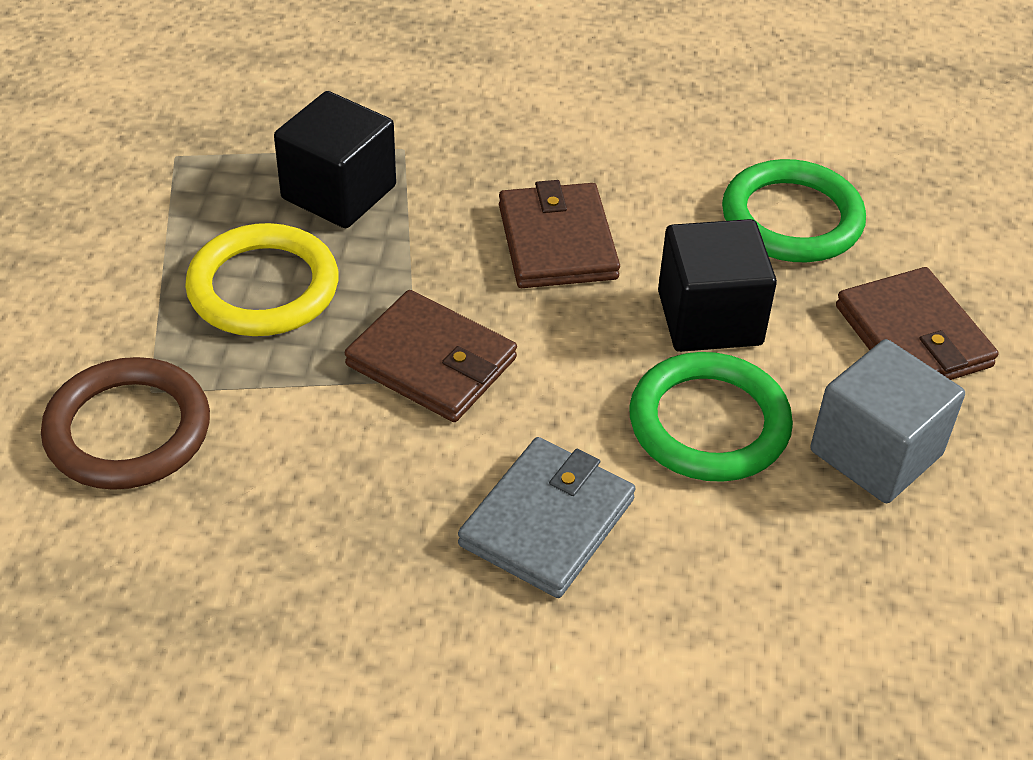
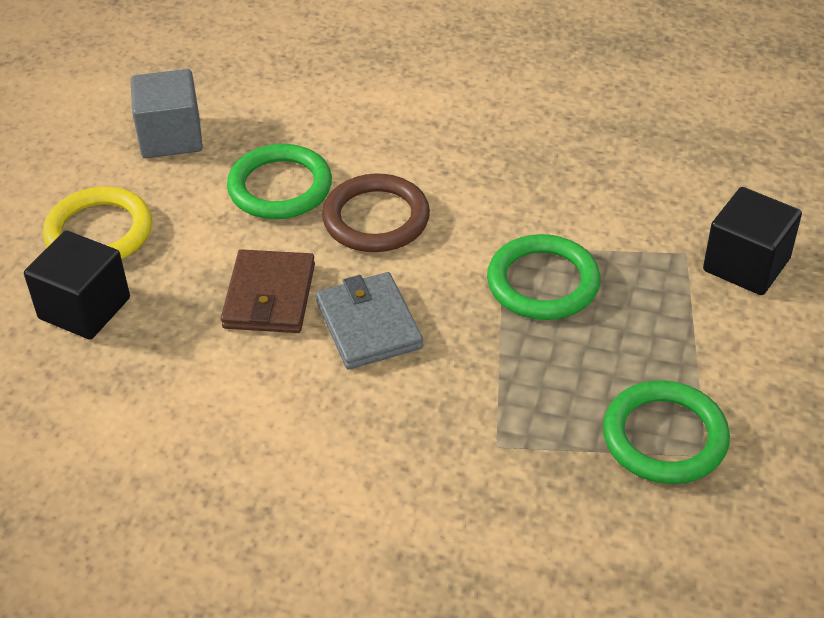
brown wallet: [345,290,517,422] [499,180,620,288] [836,267,999,380] = 3 -> [221,249,315,333] = 1
green ring: [629,352,793,482] [722,159,866,262] = 2 -> [227,144,332,219] [487,234,600,320] [603,381,730,484] = 3

